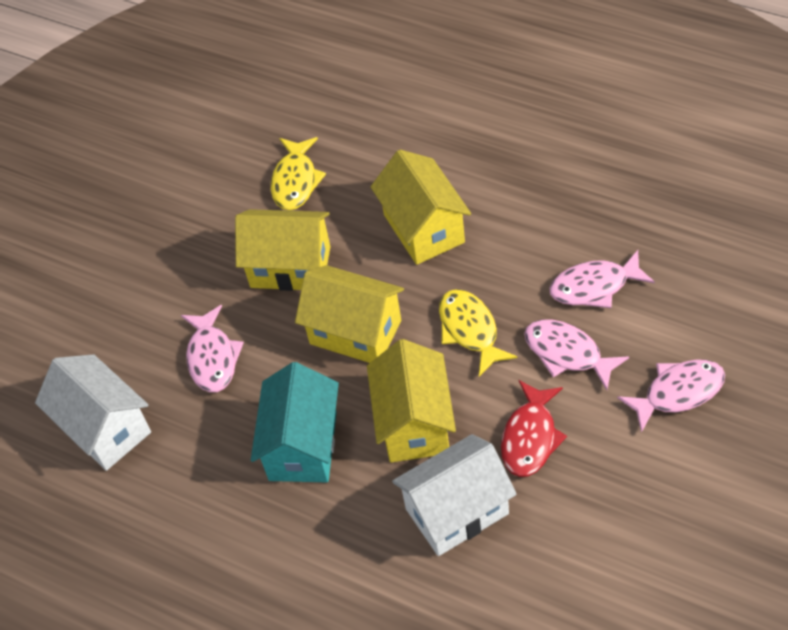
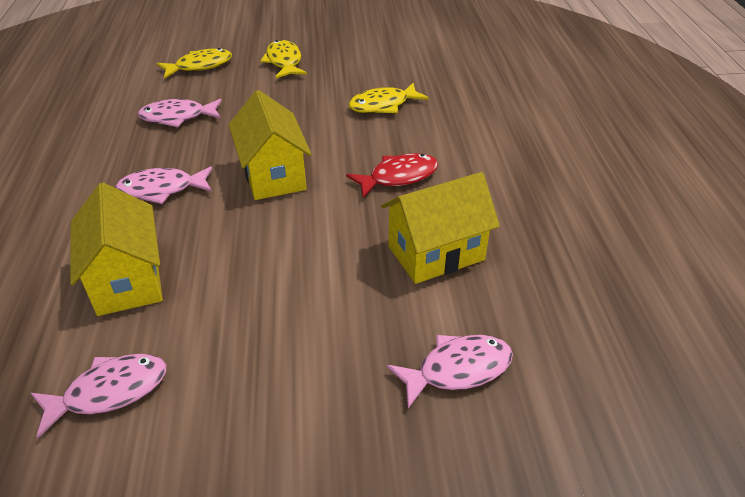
turquoise house: [251,362,339,482] = 1 -> none = 0
white house: [35,354,151,471] [392,434,517,556] = 2 -> none = 0
yellow fish: [271,137,326,210] [439,289,518,377] = 2 -> [156,48,232,79] [260,40,307,78] [348,83,429,113] = 3
yellow house: [235,209,330,291] [295,265,404,363] [367,339,456,462] [371,150,471,265] = 4 -> [70,183,163,316] [229,90,312,200] [381,172,500,284] = 3

